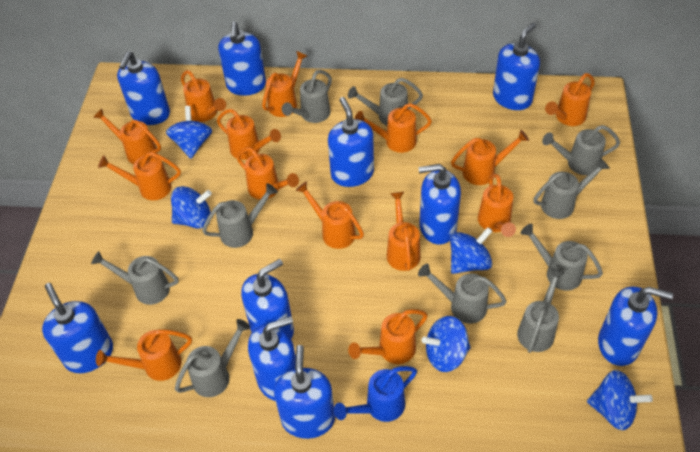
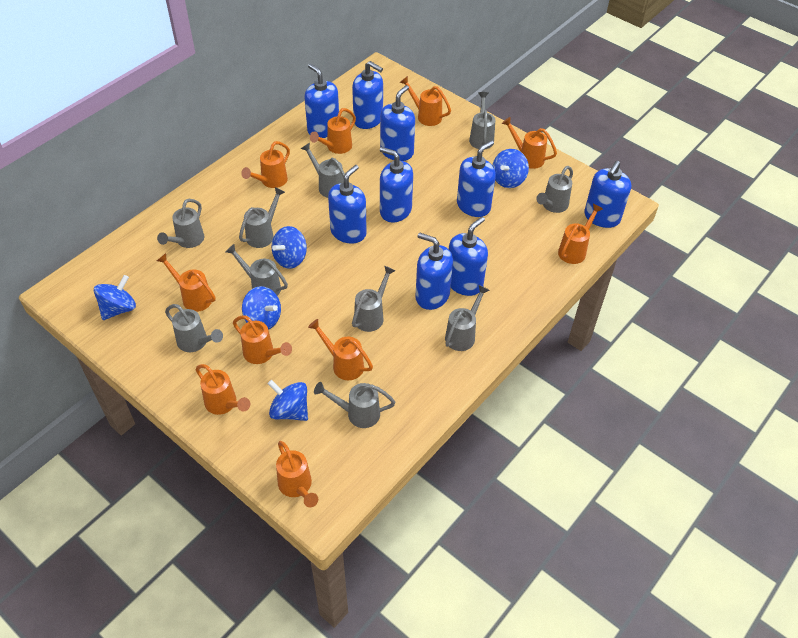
blue soap dispenser: [42,283,113,373] [117,51,170,125] [218,22,266,96] [241,259,294,339] [248,316,296,401] [274,345,335,439] [328,97,374,187] [419,164,461,245] [493,23,540,110] [598,287,673,366] = 10 -> [304,63,339,138] [328,165,367,244] [352,61,383,129] [380,85,415,161] [380,147,413,223] [415,232,453,310] [449,217,488,296] [457,140,496,217] [584,161,631,228] = 9
blue watering can: [334,366,417,422] = 1 -> none = 0
orange watering can: [93,108,161,165] [96,329,192,381] [98,152,181,200] [181,70,226,122] [217,109,281,160] [236,148,299,200] [262,51,307,117] [296,181,364,249] [348,309,428,364] [355,103,432,153] [387,192,421,271] [451,130,529,185] [478,174,516,237] [545,73,595,126] = 14 -> [157,253,215,312] [196,364,250,415] [233,315,292,364] [241,141,290,188] [276,441,318,507] [308,319,373,380] [310,108,356,154] [399,76,451,126] [502,117,557,169] [558,204,603,264] = 10

